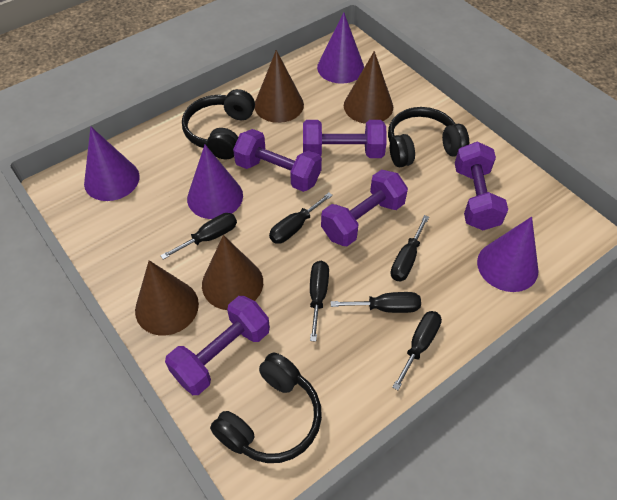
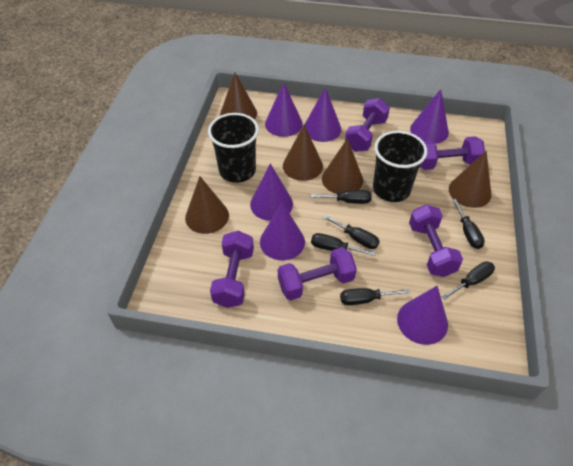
black cup: none = 0 -> [208,113,259,183] [373,131,427,202] = 2
black headphones: [182,89,255,160] [210,352,322,463] [388,107,469,167] = 3 -> none = 0
brown cone: [135,260,199,335] [202,235,263,310] [255,50,304,123] [344,51,393,124] = 4 -> [185,176,229,234] [220,73,257,120] [283,125,323,181] [322,138,363,194] [449,151,492,208] = 5
purple cone: [84,126,140,201] [187,145,243,219] [317,12,364,84] [477,217,539,292] = 4 -> [250,163,293,221] [260,203,305,260] [265,82,303,137] [304,87,341,142] [397,286,448,345] [410,89,449,144] = 6

